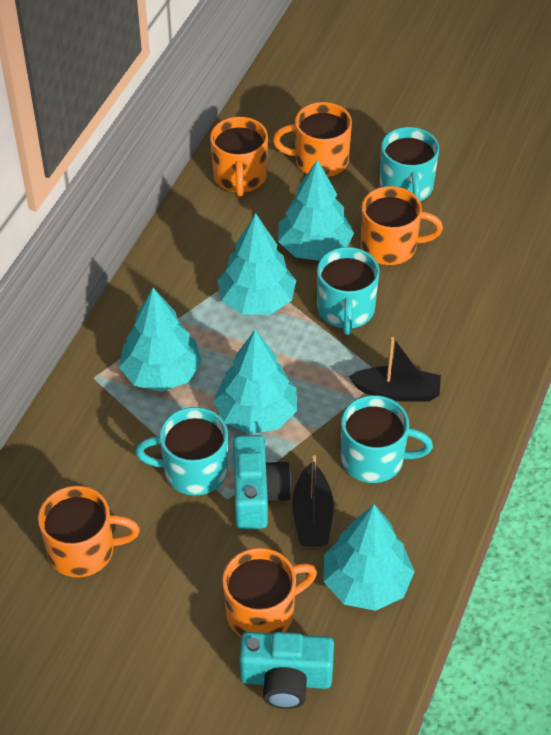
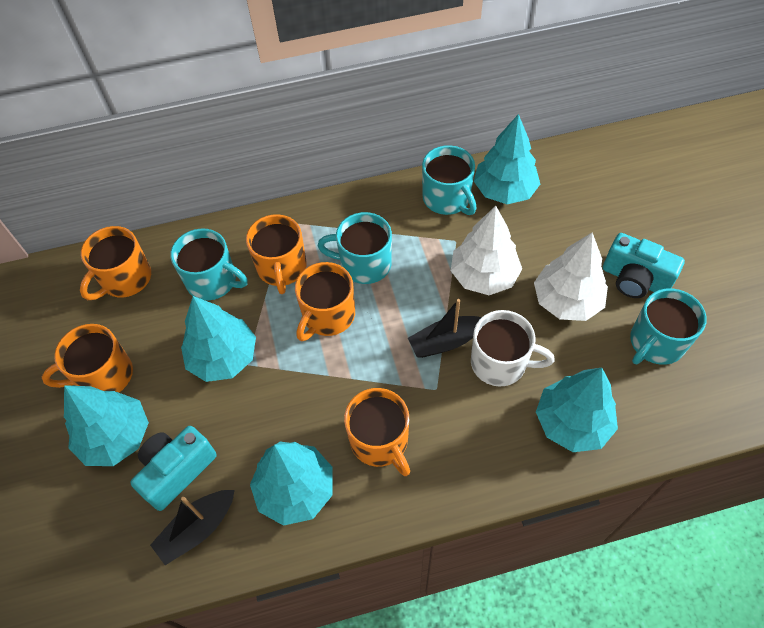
white mug: none = 0 -> [471,310,555,386] = 1
white tree: none = 0 -> [451,206,522,295] [534,232,608,321] = 2

